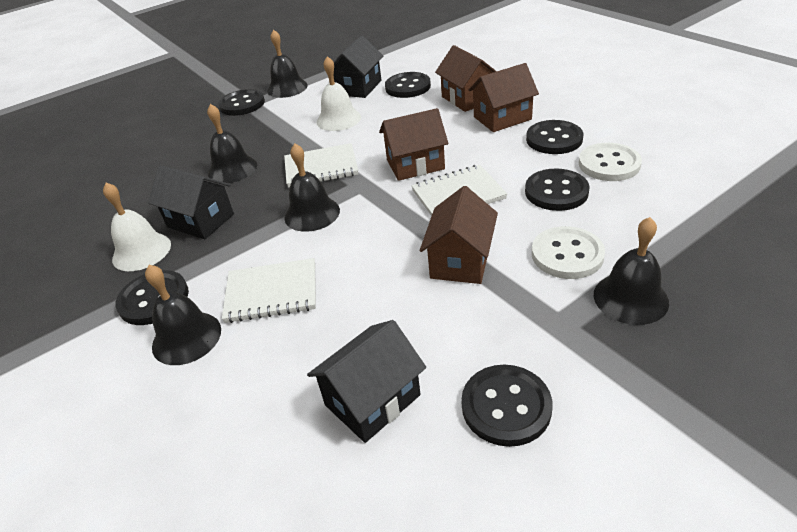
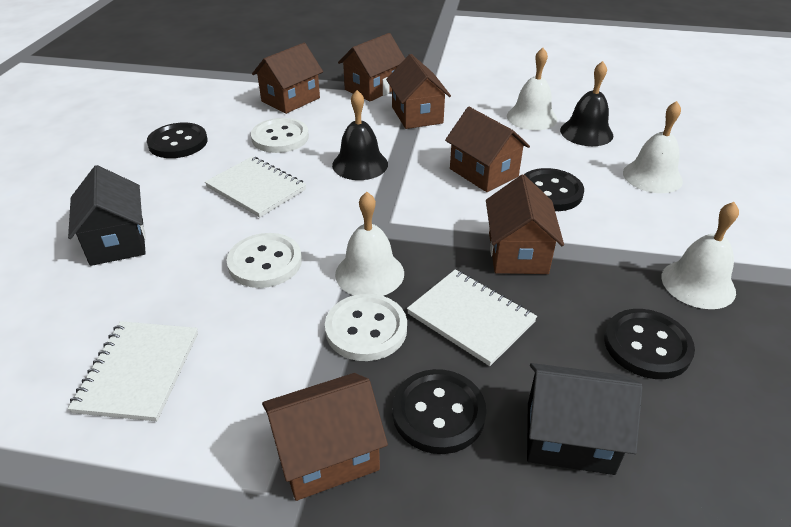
black bell: [145,265,221,365] [207,104,257,183] [268,29,308,98] [284,143,340,232] [594,217,669,325] = 5 -> [332,90,388,180] [560,61,613,146] = 2
black button: [115,270,189,325] [218,89,265,116] [385,72,431,98] [461,365,552,447] [525,168,590,211] [526,120,583,154] = 6 -> [147,123,207,158] [392,369,486,454] [524,168,584,211] [604,309,695,379] = 4
black house: [148,165,234,239] [307,320,426,443] [334,35,383,98] = 3 -> [68,165,146,266] [527,363,642,475] = 2
brown house: [379,108,448,181] [420,186,498,284] [435,45,497,112] [469,63,539,132] = 4 -> [252,43,323,114] [262,373,388,501] [338,33,405,102] [386,54,451,129] [445,107,530,192] [486,175,564,274] = 6
white bell: [103,183,171,271] [317,56,361,131] = 2 -> [335,192,404,296] [507,48,557,130] [623,101,683,193] [661,202,739,309] = 4
white button: [532,226,605,279] [579,143,642,181] = 2 -> [227,233,302,288] [251,118,309,153] [325,294,407,361] = 3

